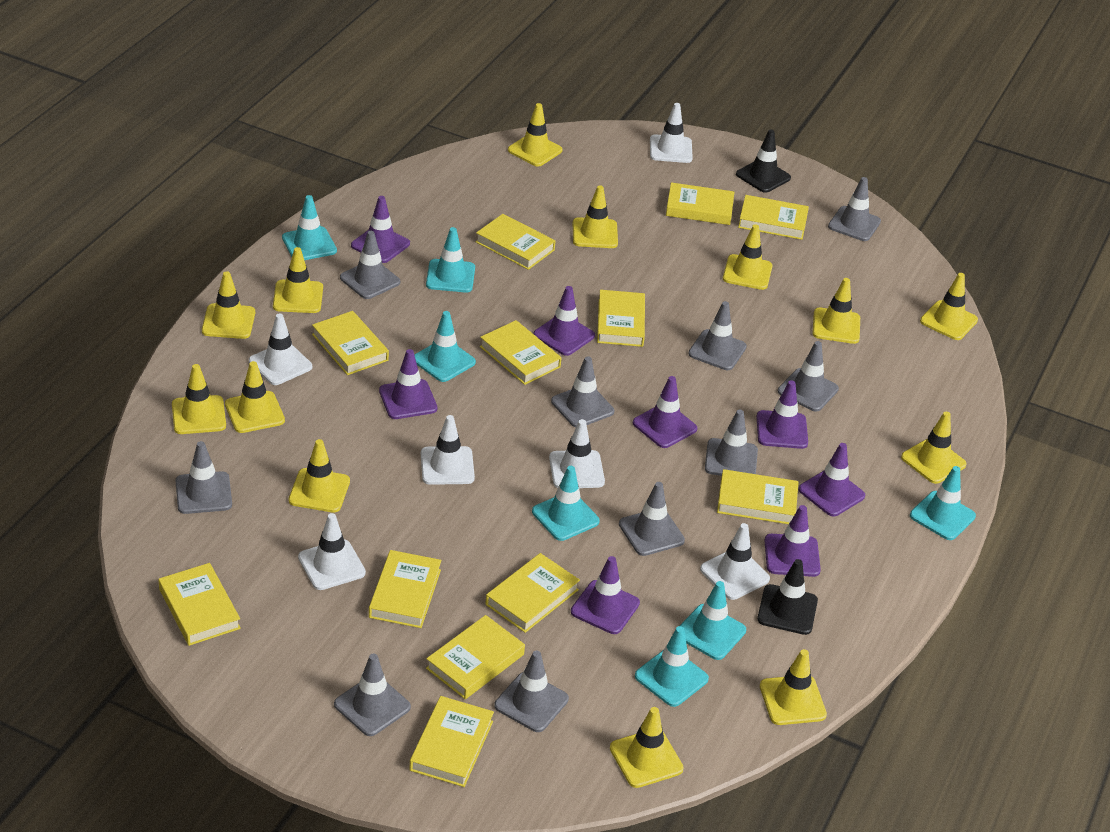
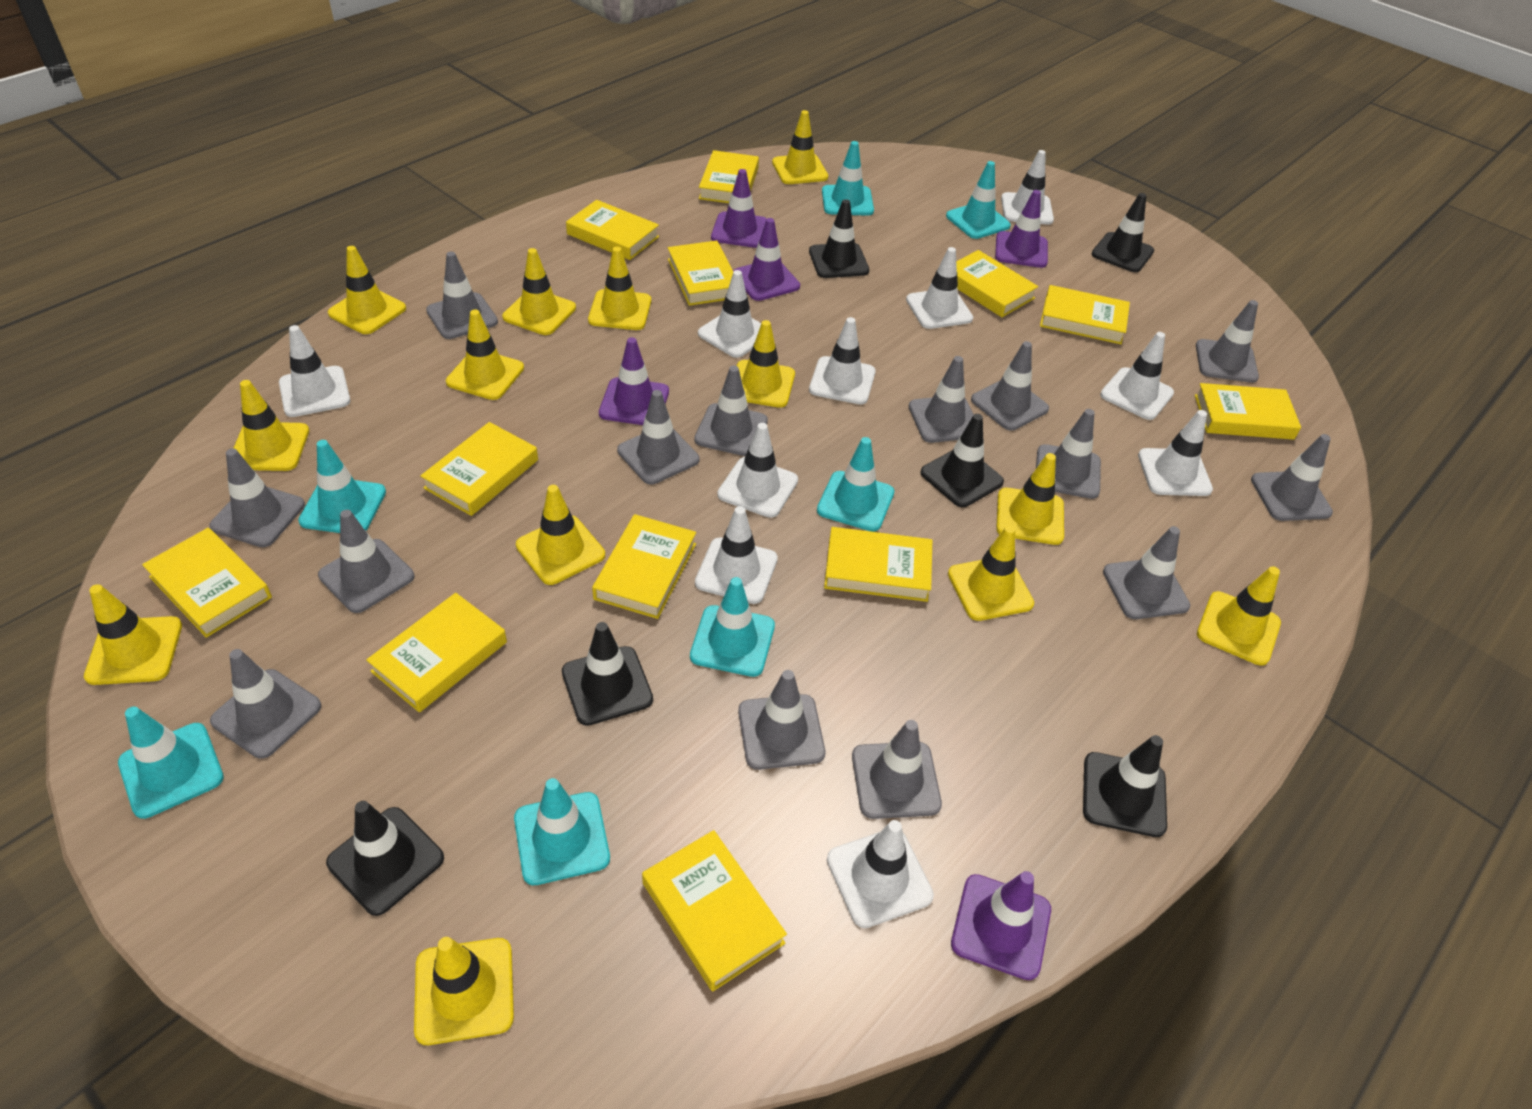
black traffic cone: [736,130,791,193] [757,559,818,635] = 2 -> [326,801,444,916] [562,622,653,726] [809,199,869,278] [920,414,1004,507] [1083,735,1167,837] [1092,193,1154,272] = 6
grey traffic cone: [175,441,232,514] [334,654,411,736] [340,231,400,299] [494,651,569,732] [551,356,614,427] [619,482,685,556] [688,301,747,370] [705,409,758,476] [778,341,839,412] [828,177,881,241] = 10 -> [209,448,305,547] [210,649,321,759] [318,510,414,613] [426,251,498,339] [617,390,699,485] [694,366,768,456] [738,670,825,770] [852,720,942,819] [909,356,974,443] [971,341,1049,431] [1036,409,1101,499] [1103,526,1190,619] [1196,300,1259,383] [1251,434,1333,521] = 14
purple traffic cone: [351,196,410,263] [379,349,437,419] [533,286,595,356] [571,556,640,634] [633,376,697,448] [756,380,808,449] [764,505,821,577] [798,443,865,516] = 8 -> [599,337,669,425] [711,169,767,248] [733,218,800,301] [951,871,1051,980] [995,190,1048,268] = 5
white traffic cone: [249,313,312,385] [298,513,366,590] [421,415,475,485] [549,419,605,488] [650,103,693,163] [700,523,770,600] = 6 -> [279,325,350,417] [695,506,778,604] [698,270,761,358] [717,423,798,518] [809,317,876,404] [827,820,934,928] [906,247,973,329] [1001,150,1054,225] [1100,332,1174,420] [1138,410,1213,496] = 10

